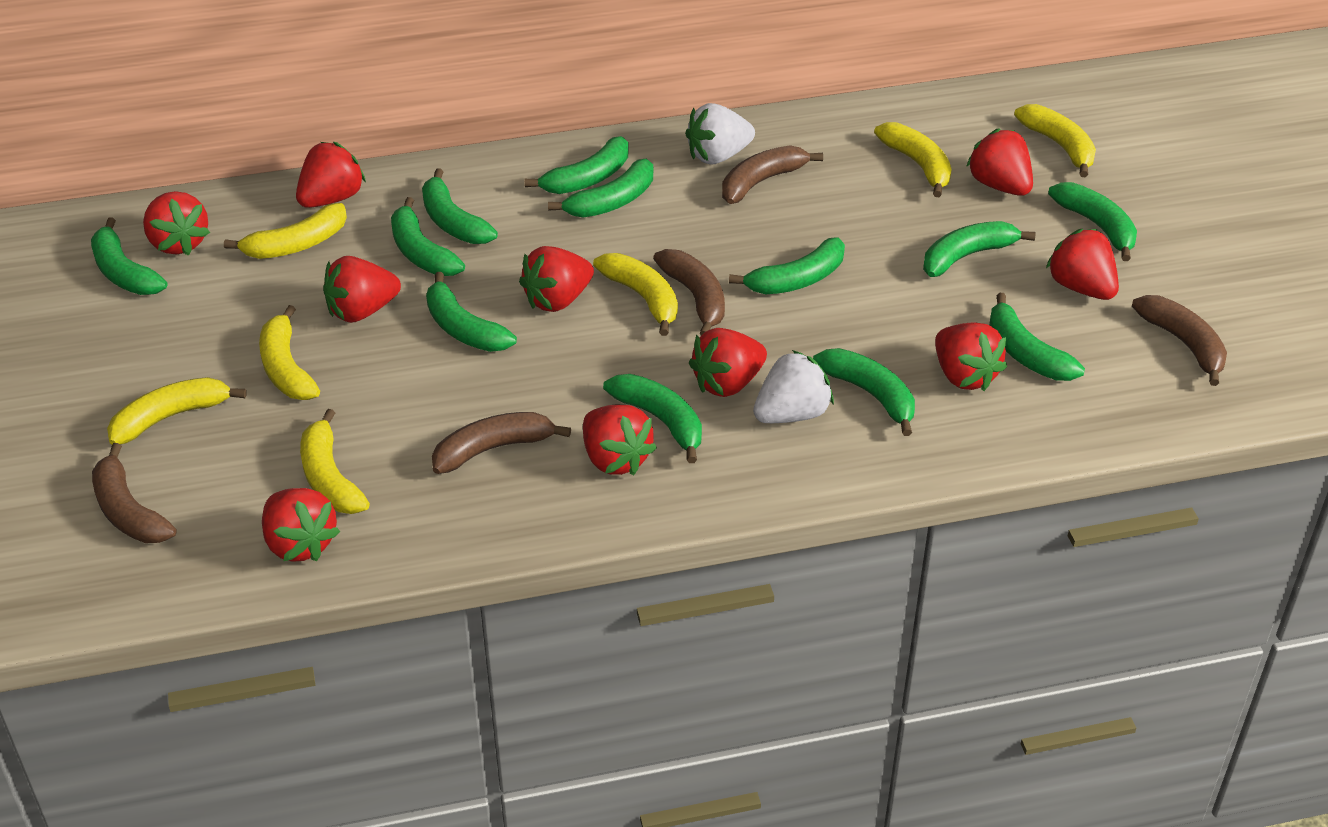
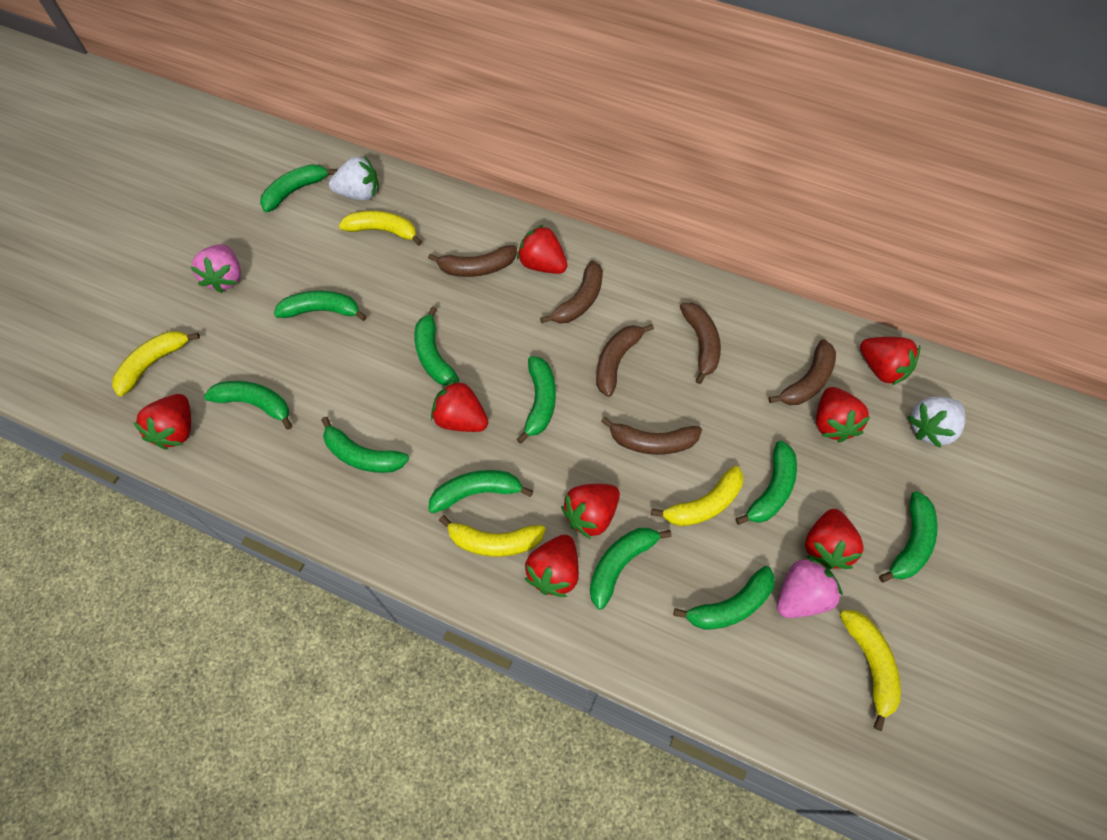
brown banana: [92,443,177,543] [432,412,571,474] [653,249,725,335] [722,145,823,204] [1132,295,1227,386] = 5 -> [428,245,517,277] [540,260,603,324] [596,324,654,397] [601,417,702,455] [680,303,721,384] [768,339,836,405] = 6
green banana: [91,218,167,295] [391,197,465,276] [422,168,498,244] [426,272,517,352] [524,136,629,194] [548,159,653,218] [603,374,702,463] [729,237,845,294] [813,348,915,436] [923,221,1036,277] [989,293,1085,381] [1048,182,1137,261] = 12 -> [204,381,292,430] [260,164,337,212] [274,291,367,321] [321,417,409,473] [414,306,459,386] [428,470,533,513] [517,356,556,444] [590,528,672,609] [673,566,775,630] [736,441,797,525] [879,491,938,583] = 11
pink strawberry: none = 0 -> [191,244,241,293] [777,557,843,618] = 2
red strawberry: [143,191,210,256] [262,488,340,562] [296,142,366,208] [323,256,401,323] [519,246,594,312] [583,405,657,475] [689,328,767,397] [935,323,1007,391] [966,128,1033,196] [1046,229,1119,300] = 10 -> [133,394,191,449] [431,380,488,432] [517,225,567,274] [524,535,579,597] [561,484,620,539] [805,509,864,570] [816,387,870,443] [860,337,920,385] = 8
yellow banana: [107,377,247,445] [224,203,347,259] [259,305,320,400] [300,409,370,514] [593,253,678,336] [874,122,952,197] [1014,104,1096,178] = 7 -> [112,331,200,396] [338,211,422,246] [439,515,546,557] [651,466,744,526] [840,610,901,731] = 5

